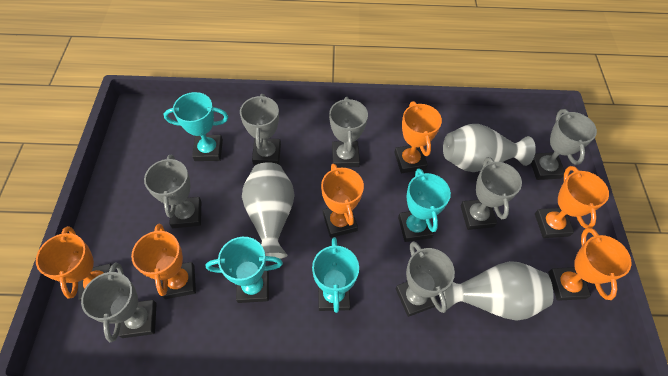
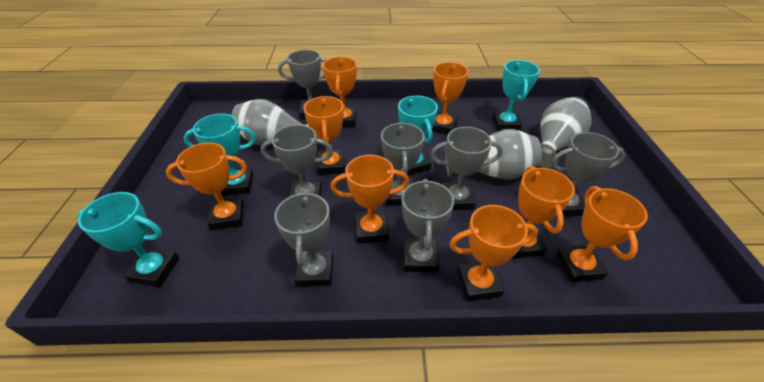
orange trophy: [36,226,112,301] [131,223,196,299] [321,163,364,238] [394,101,442,173] [535,166,609,238] [548,227,631,301] = 6 -> [166,142,247,230] [304,96,345,175] [323,57,357,127] [331,155,409,244] [432,62,469,134] [449,205,538,301] [512,166,575,259] [556,186,648,282] = 8

